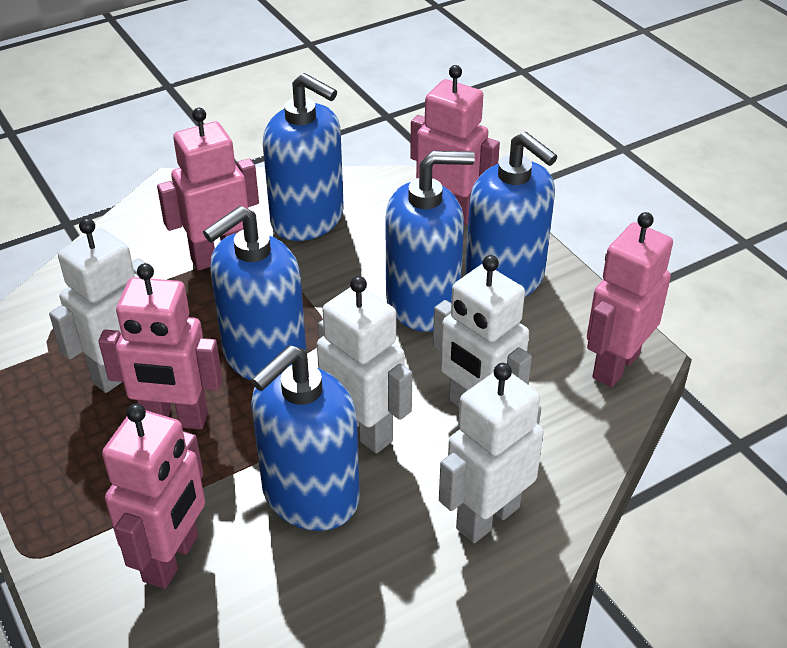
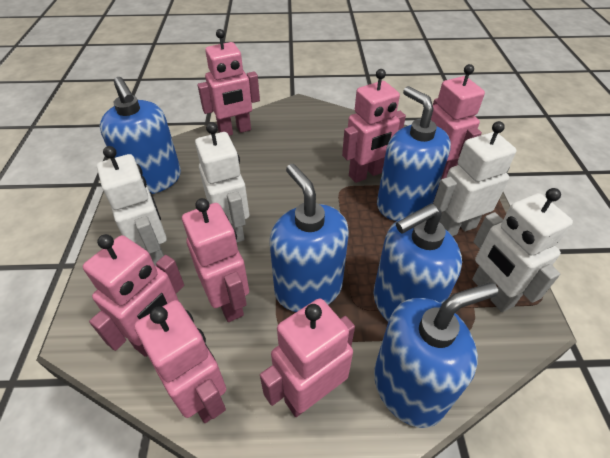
pink robot: [99,263,222,430] [102,404,205,589] [157,108,259,271] [410,65,500,225] [587,212,673,387] = 5 -> [83,234,184,357] [134,300,226,423] [182,198,249,322] [197,29,260,136] [260,298,355,417] [342,69,406,183] [431,64,485,179] = 7

